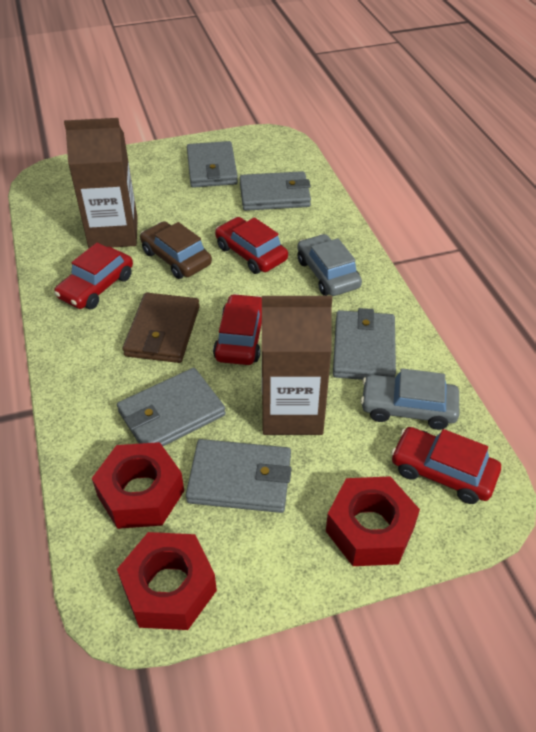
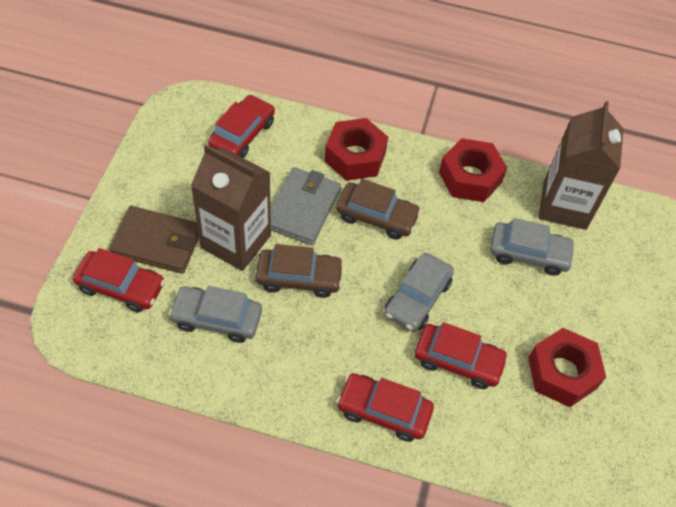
brown car: [140,221,212,279] = 1 -> [256,244,344,298] [336,179,421,240] = 2
grey car: [297,234,362,296] [361,368,459,430] = 2 -> [169,286,262,343] [384,253,454,332] [490,218,576,276] = 3
grey wallet: [117,368,226,446] [186,439,292,513] [187,141,238,188] [240,171,311,211] [333,308,396,380] = 5 -> [270,167,341,245] = 1

